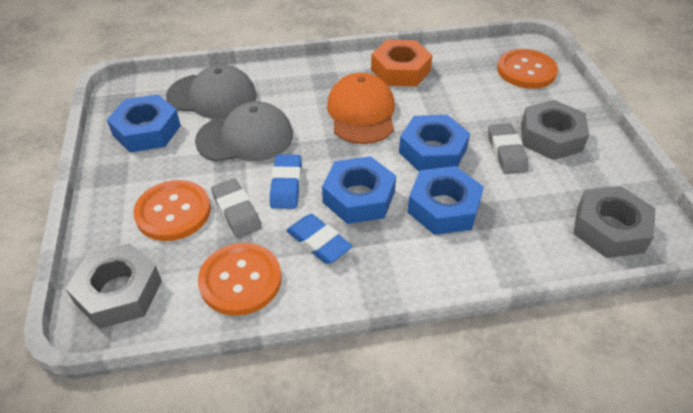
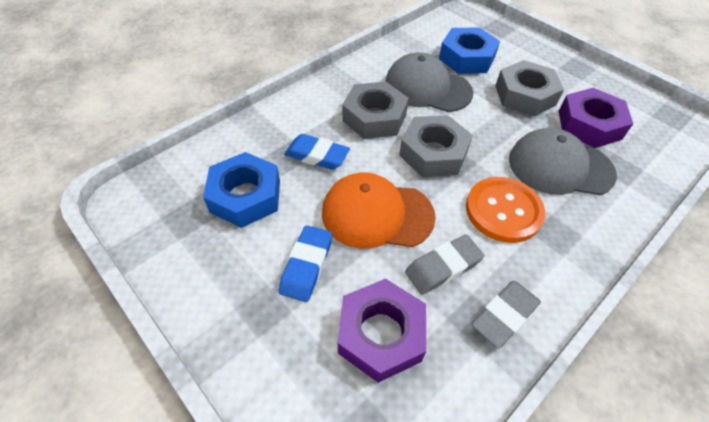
blue nut: [107,94,181,152] [322,156,396,224] [399,115,470,171] [407,166,484,235] = 4 -> [203,152,280,228] [439,27,500,74] = 2
orange button: [133,180,211,241] [198,243,281,316] [497,49,558,89] = 3 -> [466,177,545,243] = 1
orange nut: [371,40,432,87] = 1 -> none = 0
purple nut: none = 0 -> [338,279,426,383] [559,88,633,148] = 2

